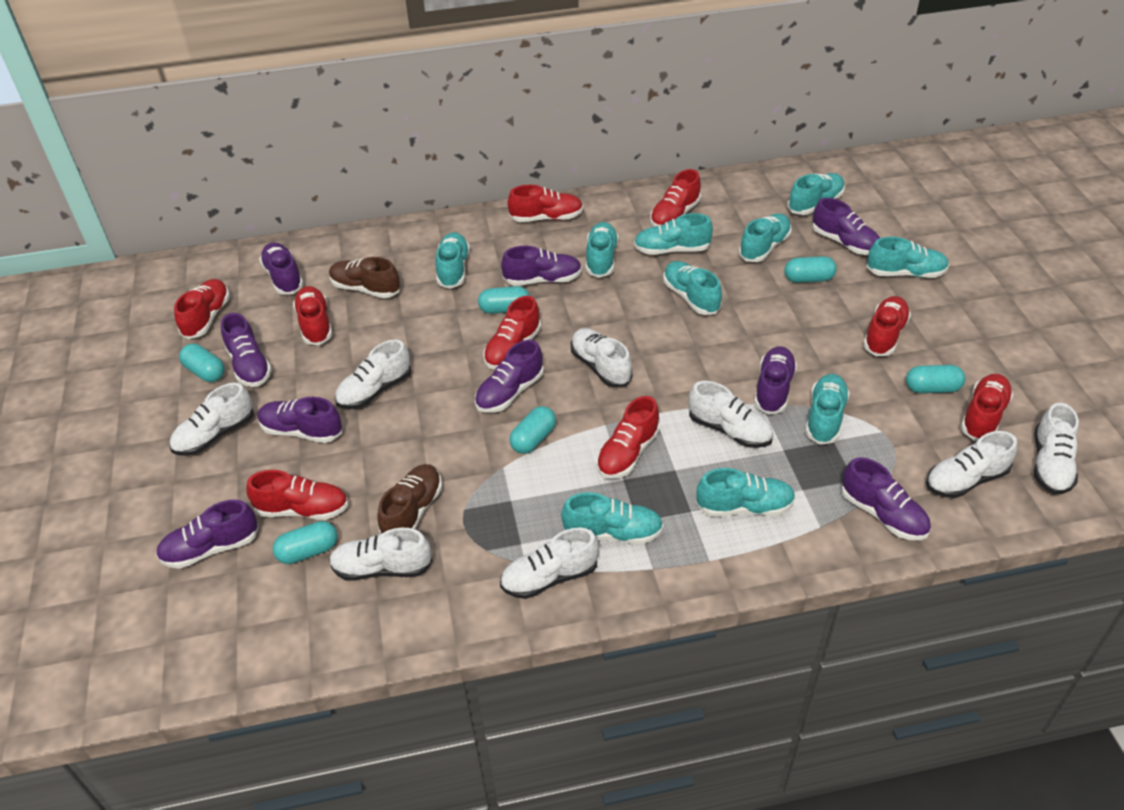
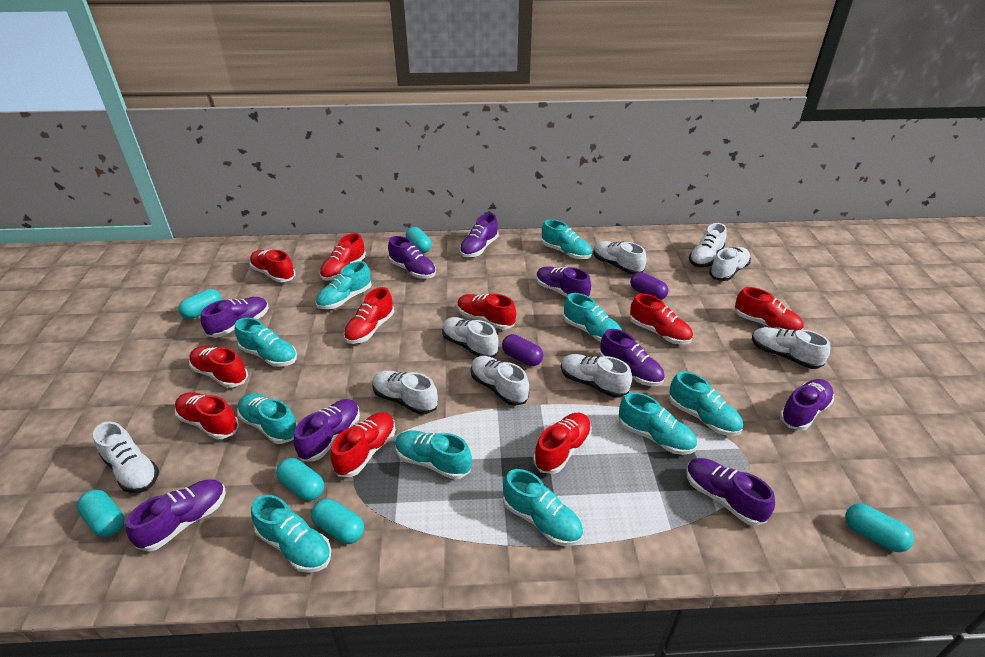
brown shoe: [329,257,400,298] [377,464,442,534] = 2 -> none = 0
purple capsule: none = 0 -> [502,334,543,366] [630,272,668,300] = 2
red shoe: [174,279,230,339] [246,470,348,520] [293,286,332,345] [483,296,541,369] [508,185,583,222] [596,396,660,479] [650,169,701,227] [863,296,911,356] [961,374,1013,441] = 9 -> [175,392,239,440] [189,346,248,388] [249,250,296,282] [320,233,366,281] [330,412,396,477] [344,287,394,344] [457,294,516,330] [534,413,592,474] [630,294,693,344] [734,287,803,330] = 10
white shoe: [170,383,254,456] [329,528,432,581] [335,339,411,409] [500,527,599,599] [571,328,632,387] [689,381,773,448] [926,431,1017,498] [1034,403,1079,495] = 8 -> [93,421,159,493] [372,370,438,415] [442,317,499,357] [471,356,529,406] [561,354,632,398] [594,241,646,274] [689,223,727,267] [709,247,751,281] [752,327,830,369] = 9

